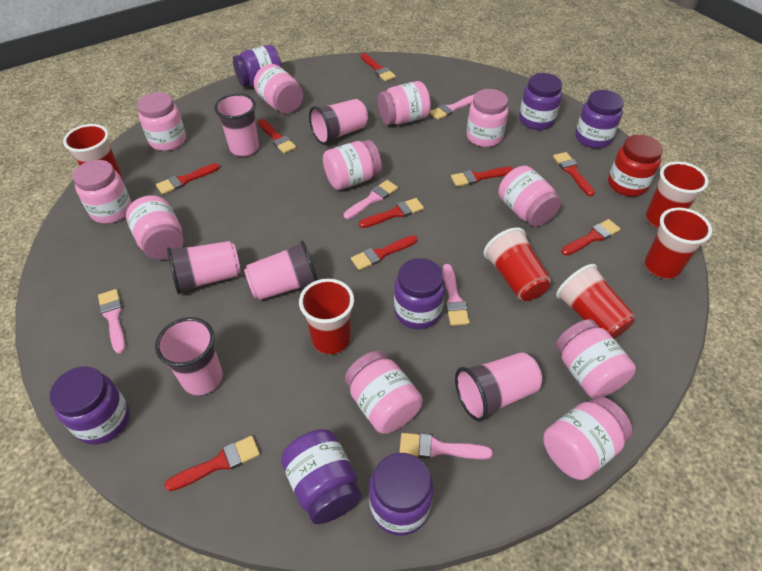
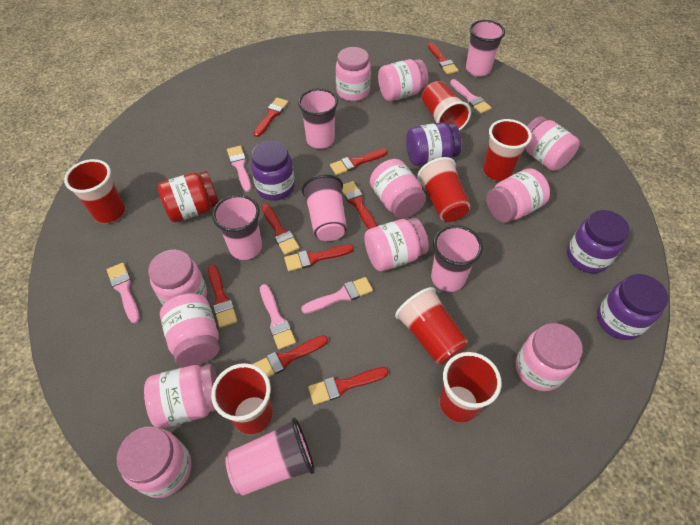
purple jar: [50,366,130,445] [233,45,282,87] [281,429,361,524] [369,453,434,536] [394,258,445,329] [519,73,563,130] [575,90,624,148] = 7 -> [251,141,295,201] [406,122,461,166] [567,210,629,273] [597,274,668,340] = 4
red cup: [63,124,122,177] [299,279,354,355] [484,227,551,301] [556,264,635,339] [645,207,712,279] [646,162,709,228] = 6 -> [64,159,125,224] [211,363,273,435] [395,287,468,365] [417,157,471,222] [422,81,471,131] [439,352,502,423] [483,119,532,181] = 7

